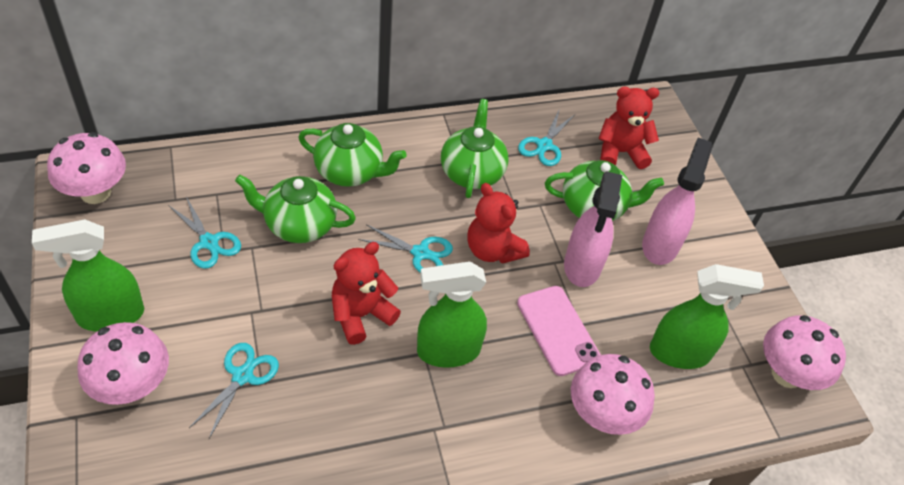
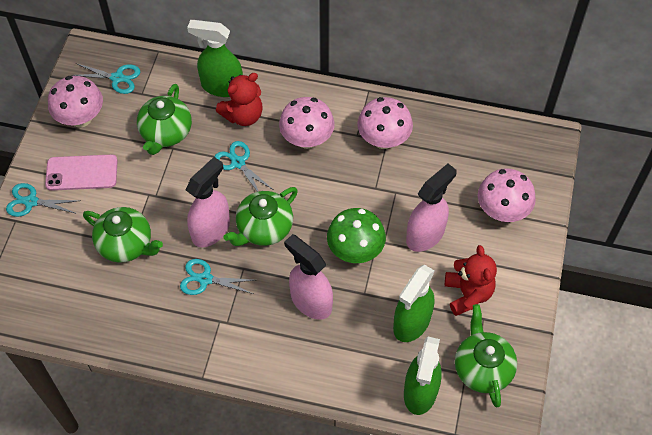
green mushroom: none = 0 -> [327,208,386,263] = 1
pink spray bottle: [564,171,622,287] [642,138,713,265] = 2 -> [186,157,230,247] [284,234,333,320] [406,164,457,252] = 3
red teddy bear: [332,242,401,345] [467,183,530,264] [598,87,659,169] = 3 -> [216,73,263,126] [445,245,497,316] = 2

